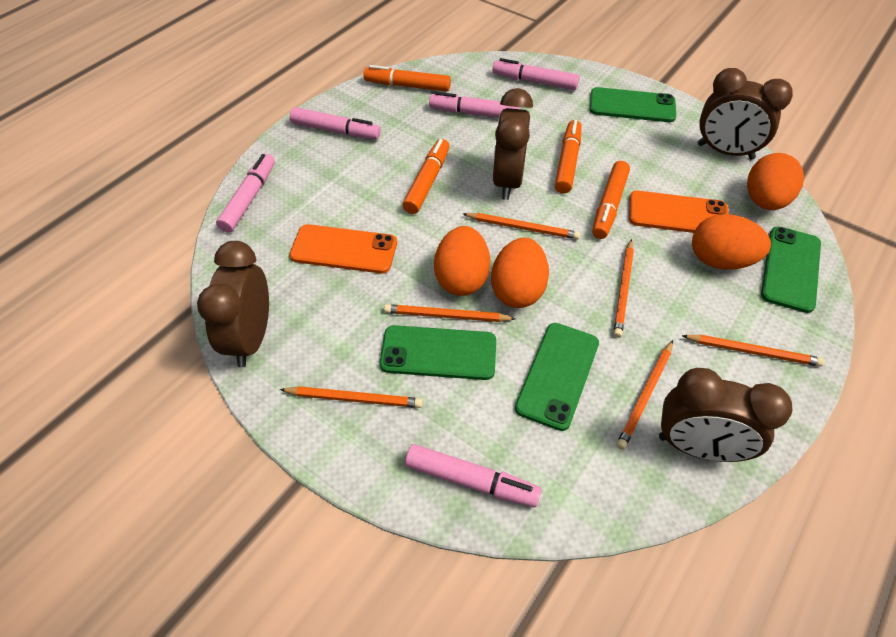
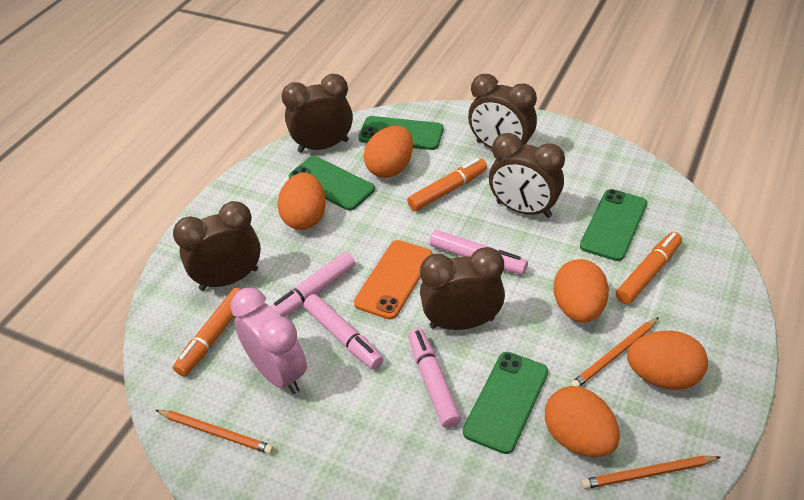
brown clock: [197,241,269,367] [492,88,533,200] [659,368,792,462] [697,68,793,160] = 4 -> [173,201,261,291] [282,74,353,153] [420,247,505,330] [468,74,537,149] [489,133,565,218] = 5
orange egg: [434,226,490,296] [491,238,549,308] [692,214,771,270] [747,153,804,210] = 4 -> [277,173,326,230] [364,126,413,178] [545,386,620,457] [553,259,609,323] [627,331,708,390] = 5
orange marker: [363,65,451,91] [402,139,450,214] [555,120,581,193] [592,161,630,239] = 4 -> [173,288,241,376] [407,158,487,211] [616,232,682,304] = 3
orange pencil: [280,386,423,408] [384,304,516,322] [463,213,580,240] [613,239,634,338] [616,340,673,450] [682,335,825,367] = 6 -> [156,410,274,454] [570,317,659,387] [581,456,721,489] = 3
orange phone: [289,224,397,274] [629,191,729,233] = 2 -> [354,240,432,320] = 1
pink clock: none = 0 -> [230,288,307,394] = 1
pink marker: [216,154,275,233] [290,107,381,140] [405,444,542,507] [429,92,520,118] [493,58,580,90] = 5 -> [270,252,355,317] [304,294,383,369] [408,328,461,428] [430,230,528,275] = 4

